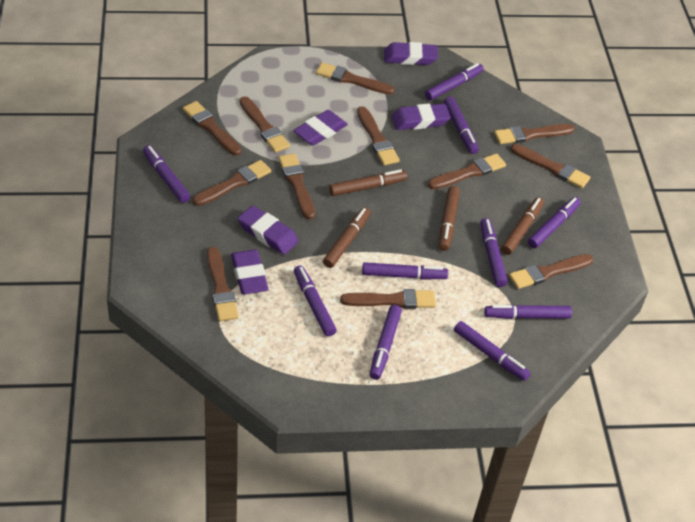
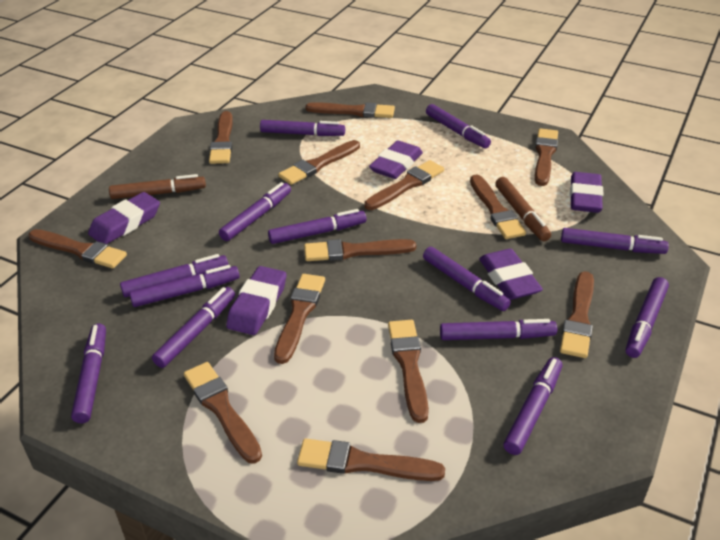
brown brush: [183,101,241,156] [193,160,271,206] [207,247,239,322] [240,96,290,153] [278,153,315,219] [316,62,395,95] [340,289,436,309] [357,106,400,166] [428,153,506,189] [494,124,575,144] [509,254,593,289] [511,144,591,188] = 12 -> [29,229,127,269] [184,362,262,464] [209,111,233,164] [274,274,325,364] [278,140,360,185] [297,438,445,481] [304,239,416,261] [305,102,395,118] [364,160,444,210] [388,320,429,423] [470,174,526,239] [535,128,558,186] [560,271,594,358] = 13
brown marker: [323,207,371,268] [329,169,407,196] [439,186,460,251] [501,197,544,255] = 4 -> [109,174,206,199] [495,177,551,241] = 2
purple marker: [143,145,190,203] [294,265,337,337] [362,262,448,279] [370,305,402,380] [425,63,484,100] [444,96,479,154] [454,321,531,381] [480,218,508,287] [484,305,572,319] [528,197,581,248] = 10 -> [71,323,106,423] [120,254,228,297] [129,265,240,307] [152,287,235,368] [219,182,291,241] [260,120,345,136] [268,209,366,244] [423,247,511,311] [426,104,491,149] [440,319,557,340] [503,357,562,455] [561,228,669,254] [626,277,669,358] = 13

